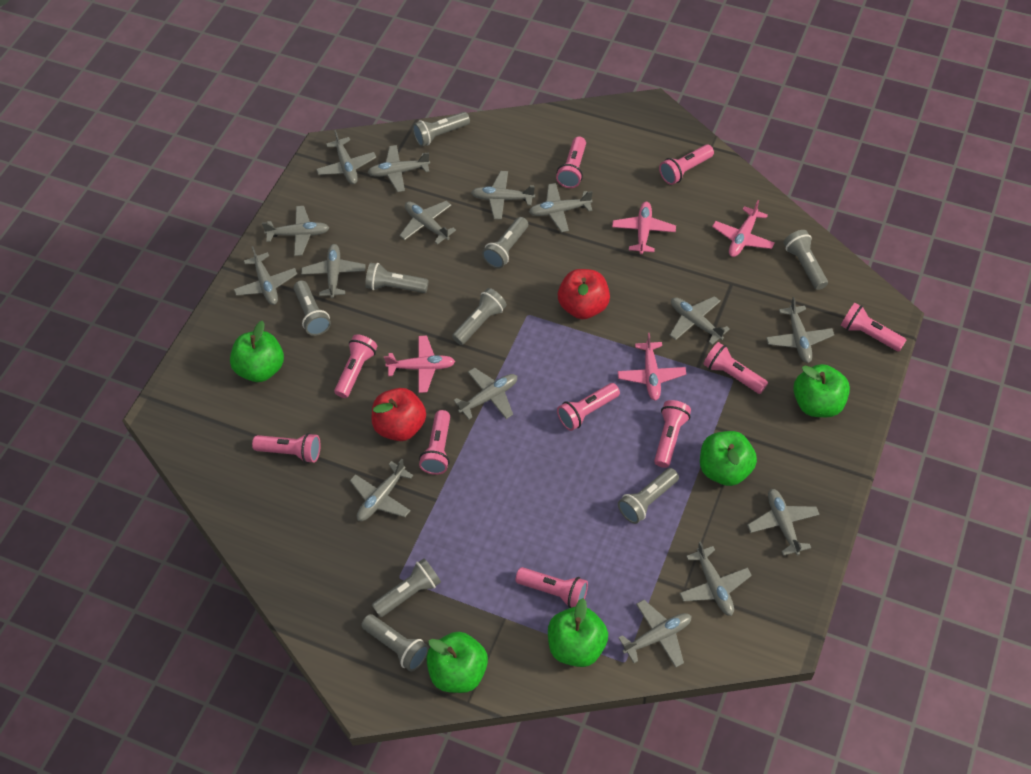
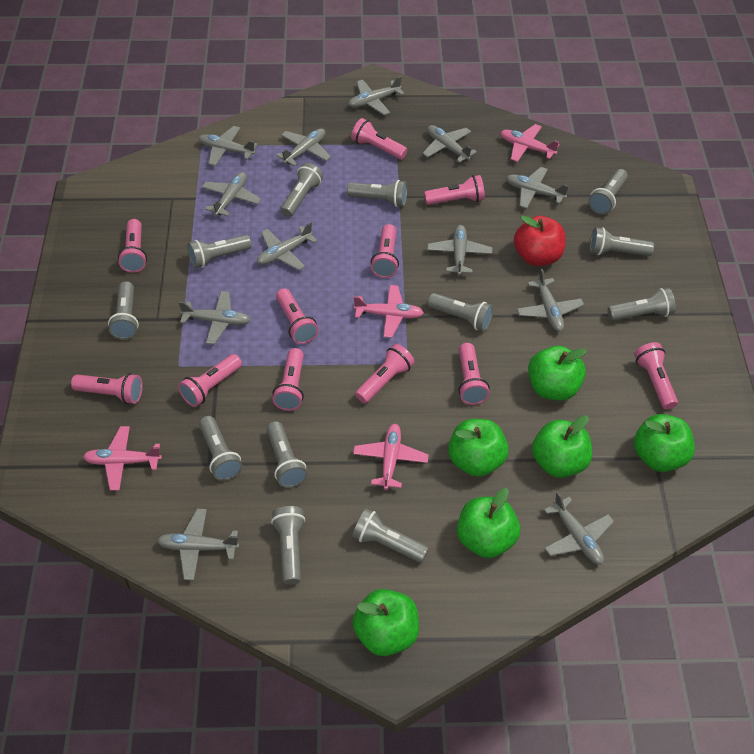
green apple: [230,321,284,382] [427,632,488,693] [548,598,608,667] [700,431,757,486] [793,364,850,417] = 5 -> [352,589,419,656] [448,419,509,477] [457,488,520,558] [528,346,587,401] [532,415,592,478] [634,414,695,472] = 6
grey flashlight: [294,280,331,336] [361,614,429,672] [365,263,428,293] [372,558,441,617] [413,112,470,147] [452,288,507,345] [482,217,528,269] [618,468,679,524] [784,230,828,290] = 9 -> [108,281,139,339] [187,235,252,268] [199,416,242,481] [266,421,308,488] [271,506,305,585] [280,163,323,217] [347,180,407,207] [352,509,429,563] [428,293,493,331] [588,169,628,215] [590,227,654,256] [608,288,676,321] = 12
grey plane: [234,246,297,305] [262,206,329,256] [301,244,365,298] [316,130,376,184] [350,459,413,521] [368,145,430,192] [399,201,456,245] [454,368,517,419] [471,171,535,220] [529,183,593,232] [618,600,691,668] [670,296,730,345] [679,541,752,616] [747,489,820,556] [766,297,834,363] = 15 -> [157,508,239,580] [179,291,250,344] [198,126,258,166] [202,172,261,216] [257,222,317,270] [276,128,331,166] [348,76,404,115] [423,125,477,163] [427,225,492,276] [506,167,569,208] [517,269,584,332] [544,492,614,565] = 12
pink flashlight: [252,433,321,463] [334,334,378,398] [419,410,450,475] [516,567,588,608] [556,136,586,188] [557,383,620,431] [654,400,691,468] [659,144,714,185] [703,342,768,394] [841,303,906,352] = 10 -> [71,373,143,404] [118,219,147,273] [178,354,242,407] [272,348,304,411] [276,288,318,344] [351,118,407,160] [355,344,414,404] [371,224,399,278] [424,175,485,205] [458,343,490,405] [634,342,678,410] = 11
red apple: [372,388,426,441] [558,269,610,319] = 2 -> [514,216,566,266] = 1

